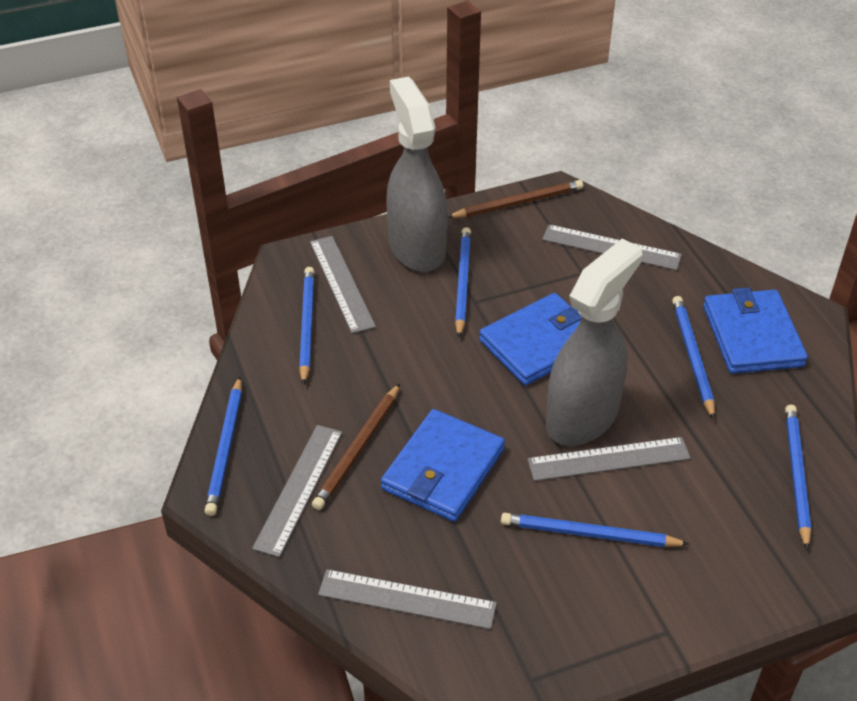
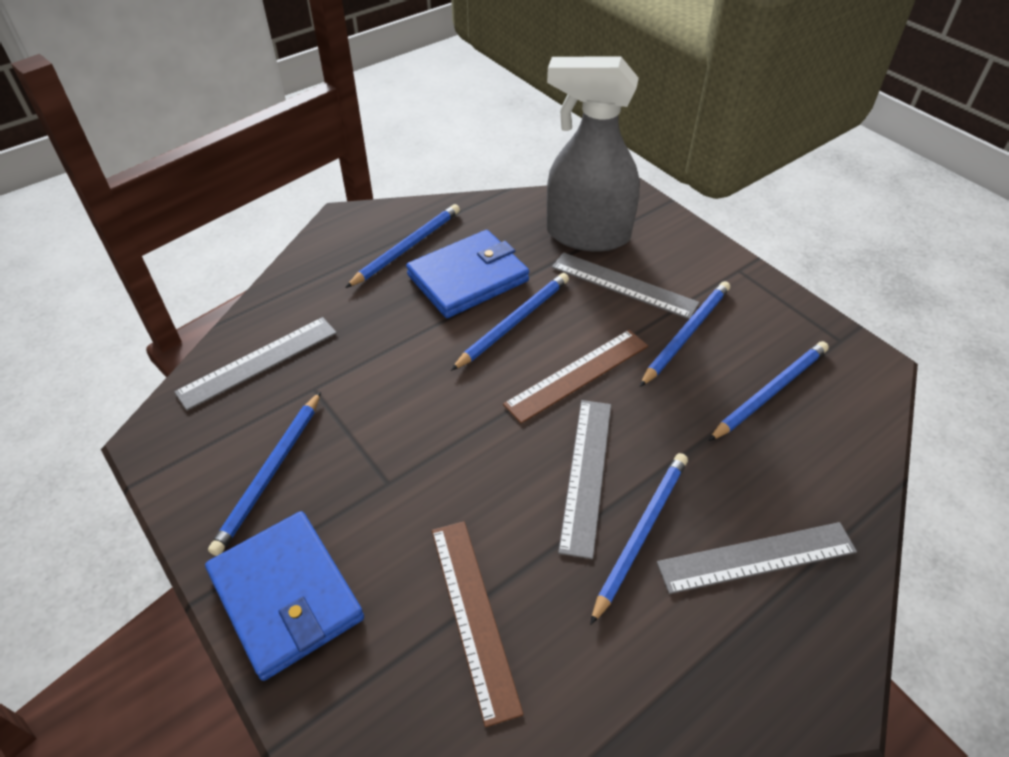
blue wallet: [381,409,505,522] [479,293,582,386] [703,288,808,374] = 3 -> [205,511,364,681] [406,230,529,318] = 2
brown pencil: [312,383,400,510] [448,180,583,218] = 2 -> none = 0
brown ruler: none = 0 -> [432,521,524,727] [503,330,648,424] = 2
grey ruler: [252,425,343,557] [310,236,376,334] [318,569,497,629] [528,437,691,481] [542,225,682,270] = 5 -> [174,317,337,411] [552,252,700,319] [558,400,611,559] [657,522,857,594] = 4
grey spray bottle: [386,77,448,272] [546,239,642,446] = 2 -> [547,56,640,251] = 1

